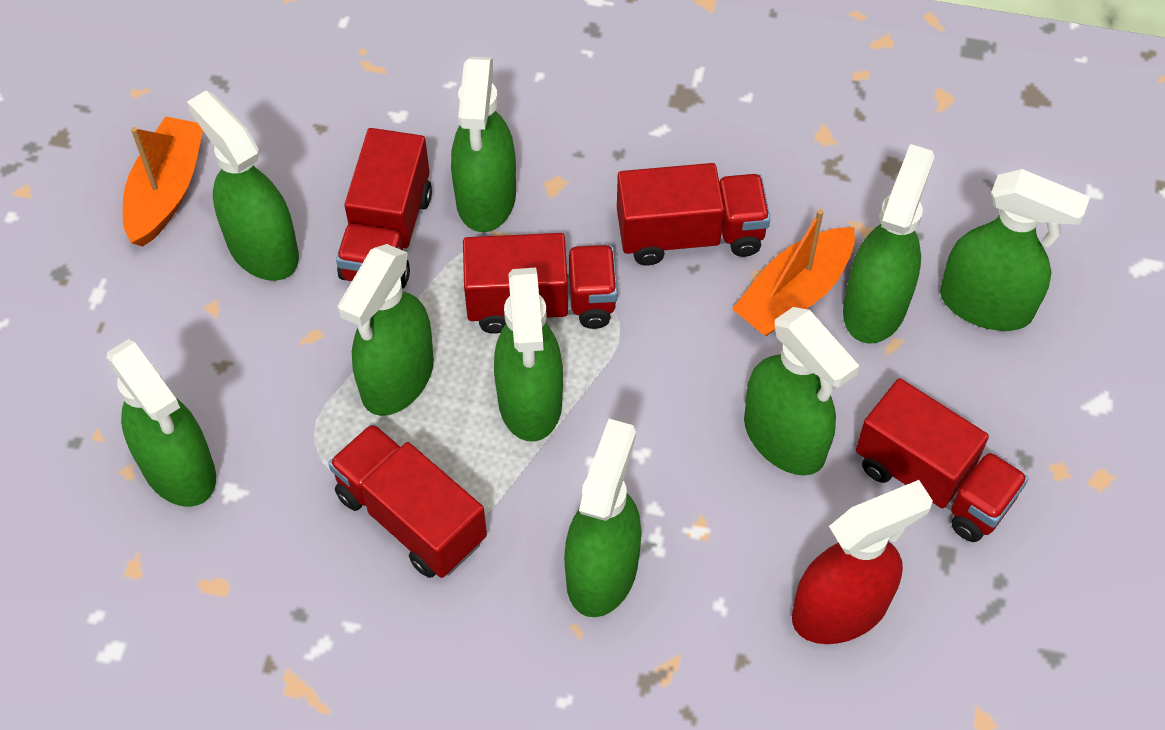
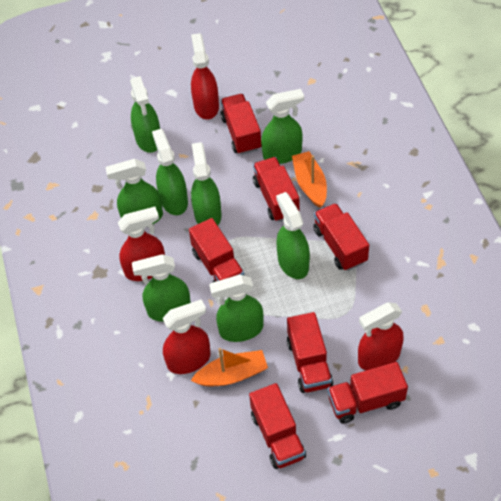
green spray bottle: [106,339,216,507] [187,91,299,281] [338,244,434,416] [451,57,516,232] [494,267,563,442] [564,419,641,617] [744,307,859,476] [843,144,935,344] [940,169,1090,331] = 9 -> [106,159,163,227] [130,76,160,153] [132,254,191,322] [152,129,188,215] [191,142,222,225] [209,275,264,342] [261,89,304,164] [276,192,310,279] = 8
red spray bottle: [792,480,933,644] = 1 -> [118,207,165,281] [163,299,211,374] [191,33,219,119] [358,302,404,370] = 4
red truck: [328,423,487,578] [336,128,432,289] [463,233,617,334] [617,163,770,265] [856,378,1029,542] = 5 -> [189,218,245,282] [220,94,262,155] [249,383,306,469] [253,157,299,222] [287,312,333,393] [313,203,369,271] [328,362,408,424] = 7

